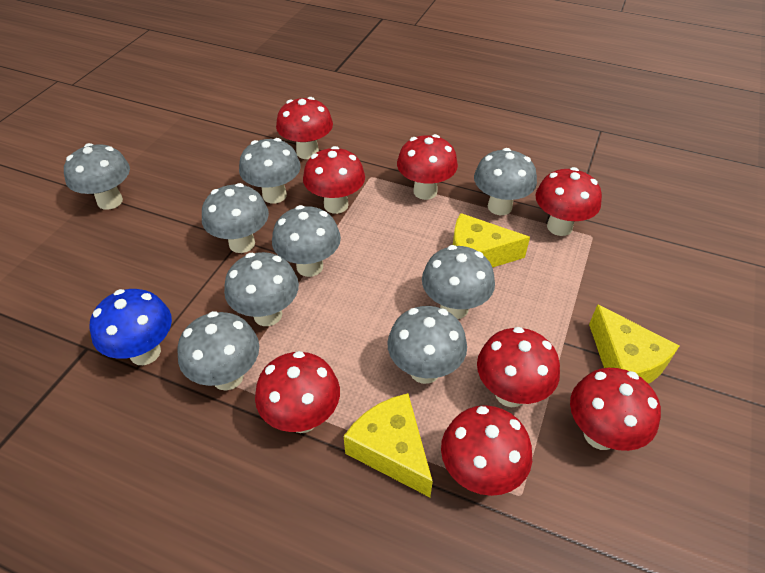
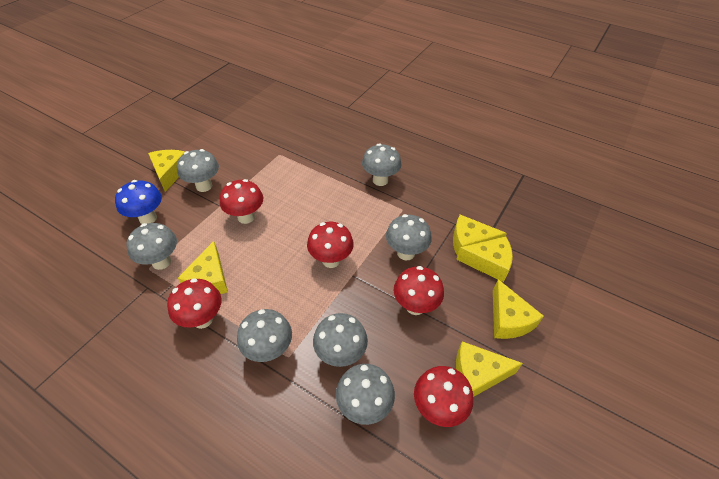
grey mushroom: [64,143,130,210] [177,311,259,391] [202,183,269,253] [224,252,299,326] [239,138,301,203] [272,205,341,277] [387,306,467,384] [422,245,495,319] [474,148,537,215] = 9 -> [126,223,177,270] [177,149,219,192] [237,309,292,362] [313,313,368,367] [336,364,395,425] [362,144,402,186] [386,214,432,261] = 7
red mushroom: [255,351,340,433] [276,97,333,159] [303,146,365,214] [397,134,458,200] [441,405,532,496] [477,327,560,407] [536,167,602,236] [570,368,661,451] = 8 -> [167,278,222,329] [220,179,263,224] [307,222,354,268] [394,266,444,315] [414,366,473,427] = 5
yellow cheese: [343,393,433,497] [453,213,530,268] [589,304,679,384] = 3 -> [148,150,185,192] [178,241,228,294] [453,215,507,256] [456,236,513,282] [456,341,523,397] [493,279,544,339] = 6

